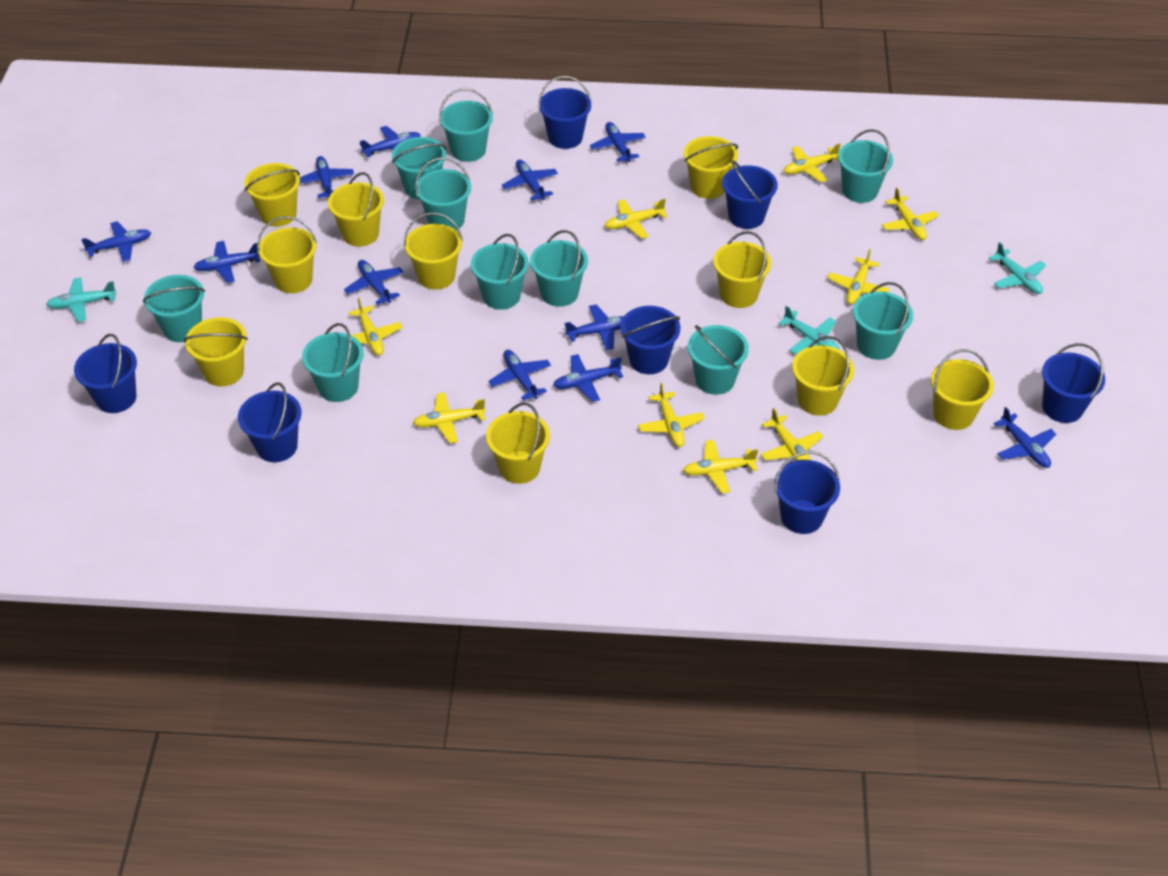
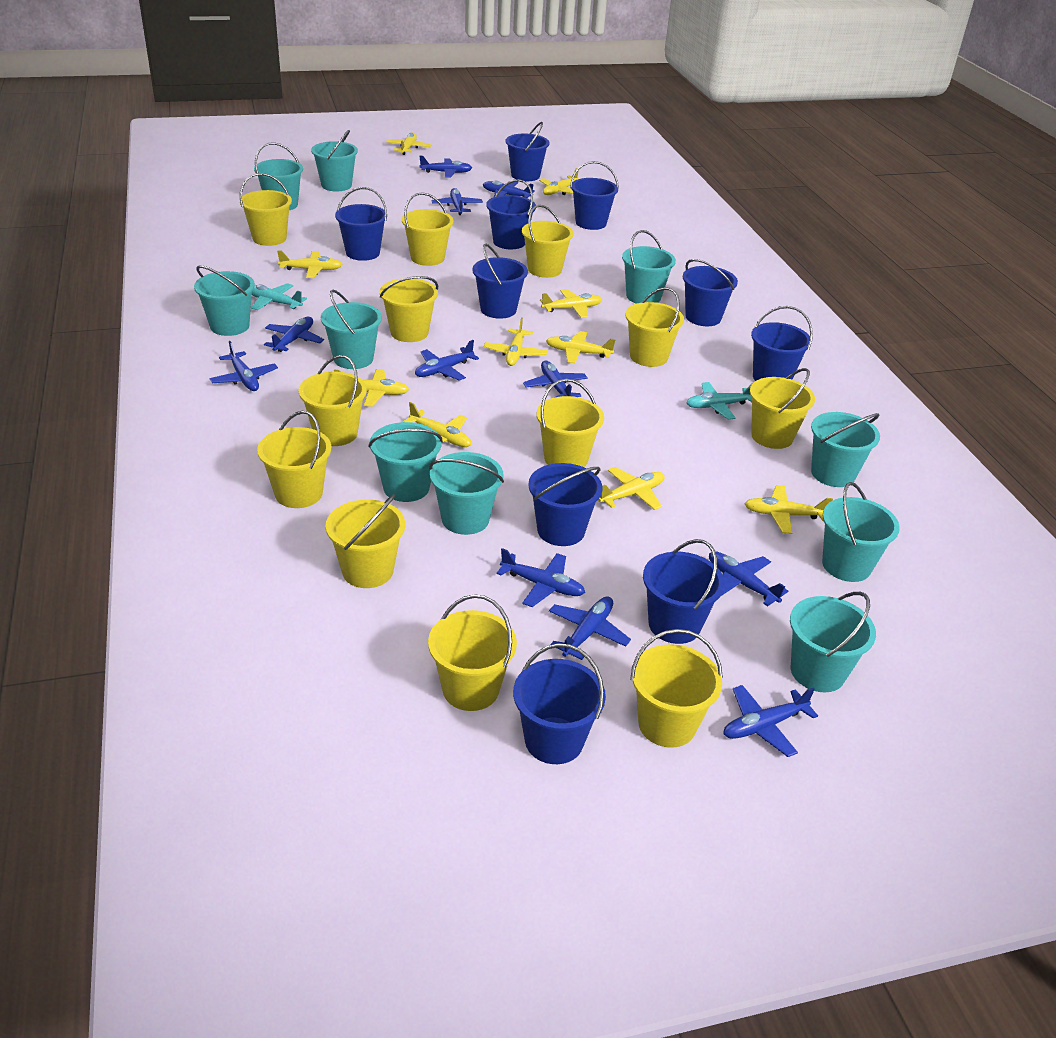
blue bucket: [74,334,137,413] [238,382,302,462] [538,76,591,149] [620,306,680,374] [722,160,778,229] [774,451,840,534] [1042,343,1105,423] = 7 -> [335,187,387,261] [472,244,528,319] [486,179,536,249] [506,122,549,181] [513,643,606,764] [528,463,602,546] [570,161,619,230] [643,539,725,644] [683,259,738,326] [751,306,813,381] = 10
turquoise plane: [46,277,117,322] [778,306,839,354] [989,242,1046,294] = 3 -> [251,283,307,310] [686,382,753,420] = 2
yellow bucket: [184,317,248,386] [244,163,300,227] [257,216,317,293] [328,172,384,247] [404,212,463,289] [486,402,550,484] [684,136,738,199] [713,231,771,308] [792,336,854,416] [931,349,994,430] = 10 -> [240,173,292,246] [257,411,331,508] [299,355,367,446] [326,494,405,588] [380,276,438,342] [402,192,454,266] [428,594,517,711] [522,205,573,278] [536,379,604,467] [625,287,684,367] [630,629,723,748] [750,368,815,449] = 12
yellow plane: [348,298,402,356] [413,392,486,443] [605,199,668,239] [638,383,705,447] [683,440,758,494] [761,408,823,461] [783,143,841,182] [827,249,889,304] [882,187,939,240] = 9 -> [277,251,342,278] [334,369,409,407] [386,133,431,155] [403,402,471,447] [484,317,547,366] [539,168,578,195] [540,289,602,318] [546,331,616,363] [598,467,665,510] [745,485,833,534] = 10

